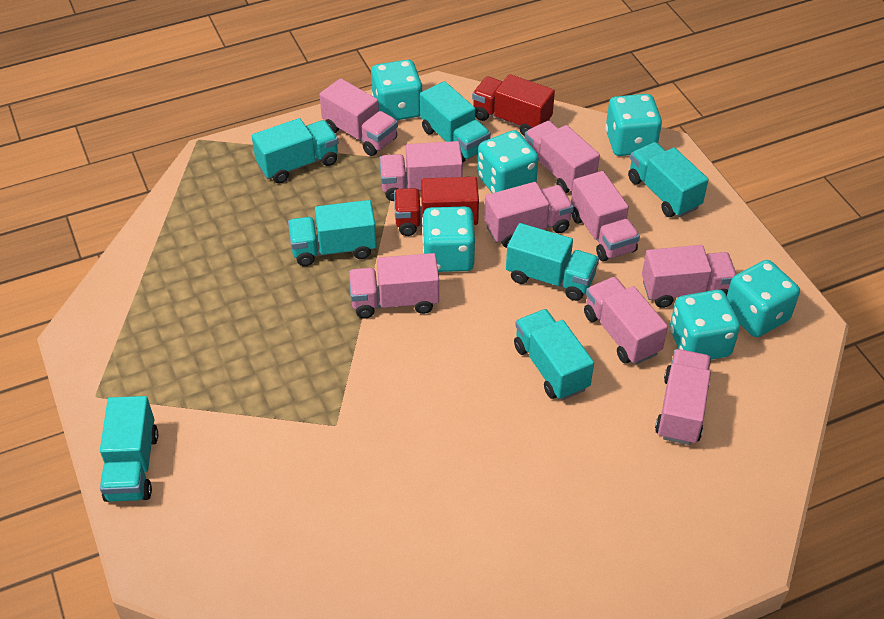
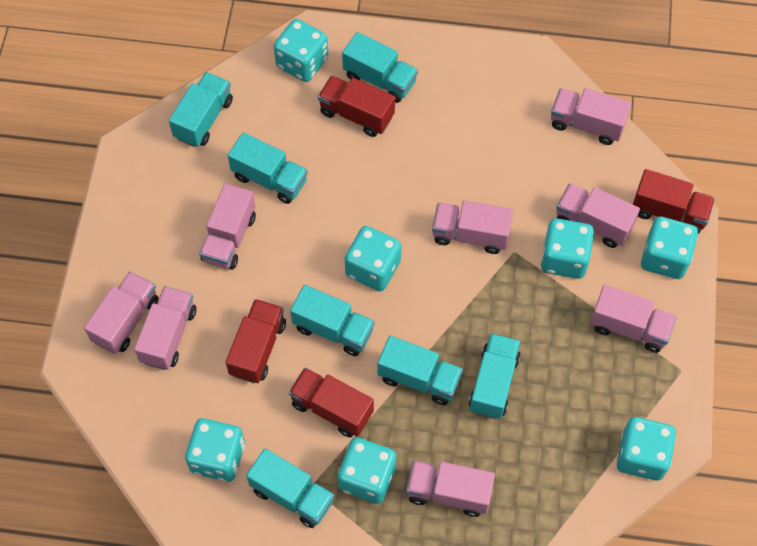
pink truck: [319,78,398,156] [349,253,439,319] [379,141,463,201] [484,182,574,248] [525,121,600,193] [571,171,640,262] [584,277,668,364] [642,245,737,308] [655,349,711,445] = 9 -> [84,271,159,354] [134,286,196,370] [199,184,256,270] [406,461,495,517] [432,201,513,254] [551,88,632,145] [556,183,640,248] [590,285,677,353] = 8
red truck: [394,177,479,236] [472,74,555,136] = 2 -> [226,299,286,383] [289,367,374,437] [318,76,395,137] [633,169,715,234] = 4
turquoise dice: [371,60,423,120] [422,207,475,272] [477,130,539,193] [606,94,662,156] [670,290,740,360] [727,260,800,337] = 6 -> [185,418,245,482] [274,19,328,82] [338,437,396,504] [345,226,401,291] [541,218,594,279] [617,417,676,481] [641,216,698,279] = 7

